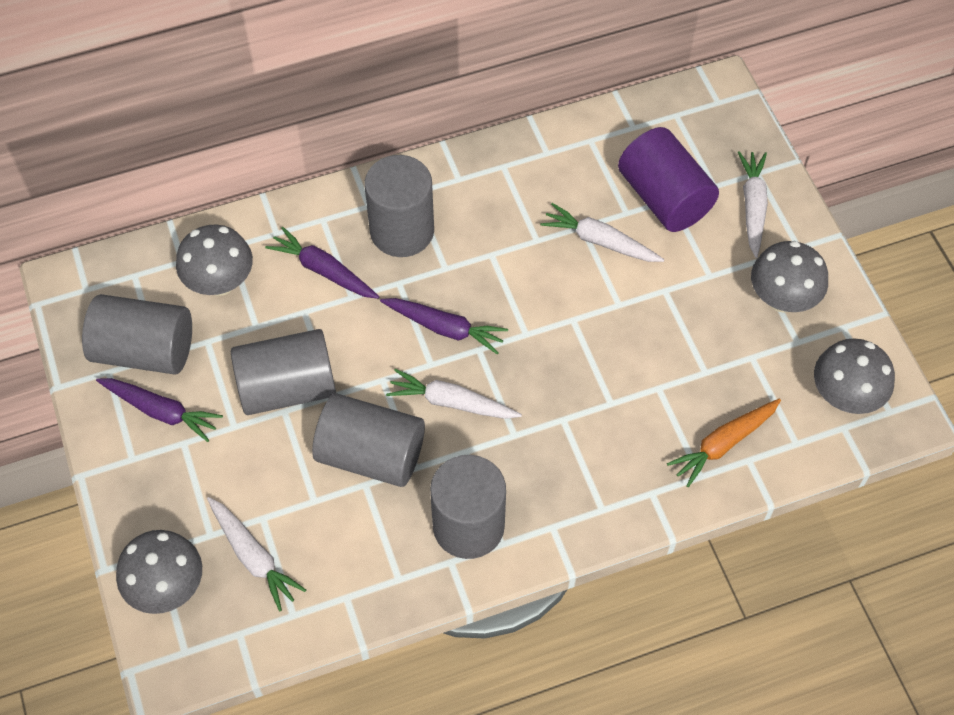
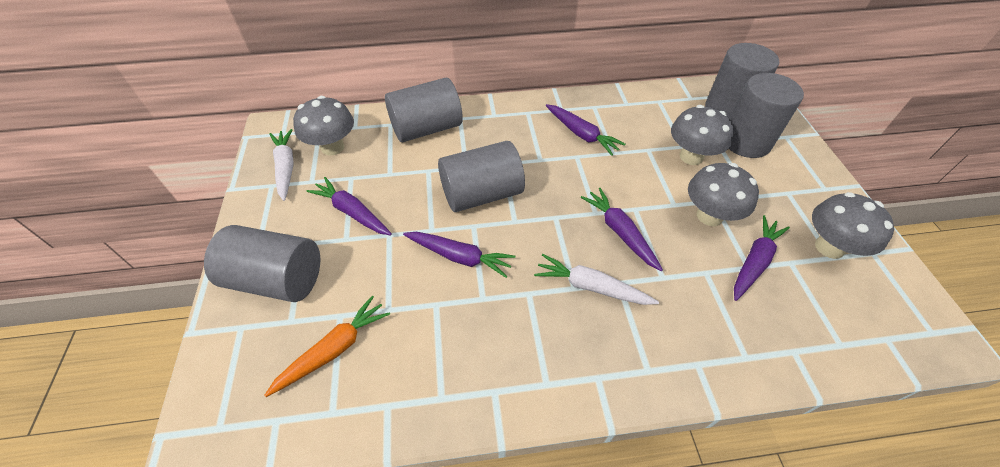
purple carrot: [96,378,223,442] [265,227,379,299] [380,298,508,354] = 3 -> [306,177,392,235] [403,232,515,278] [546,104,625,156] [580,188,663,272] [734,215,790,301] = 5
purple cylinder: [618,127,719,232] = 1 -> none = 0
white carrot: [207,497,306,611] [386,369,522,419] [541,203,664,262] [738,151,768,258] = 4 -> [269,129,293,201] [534,254,659,305] = 2

